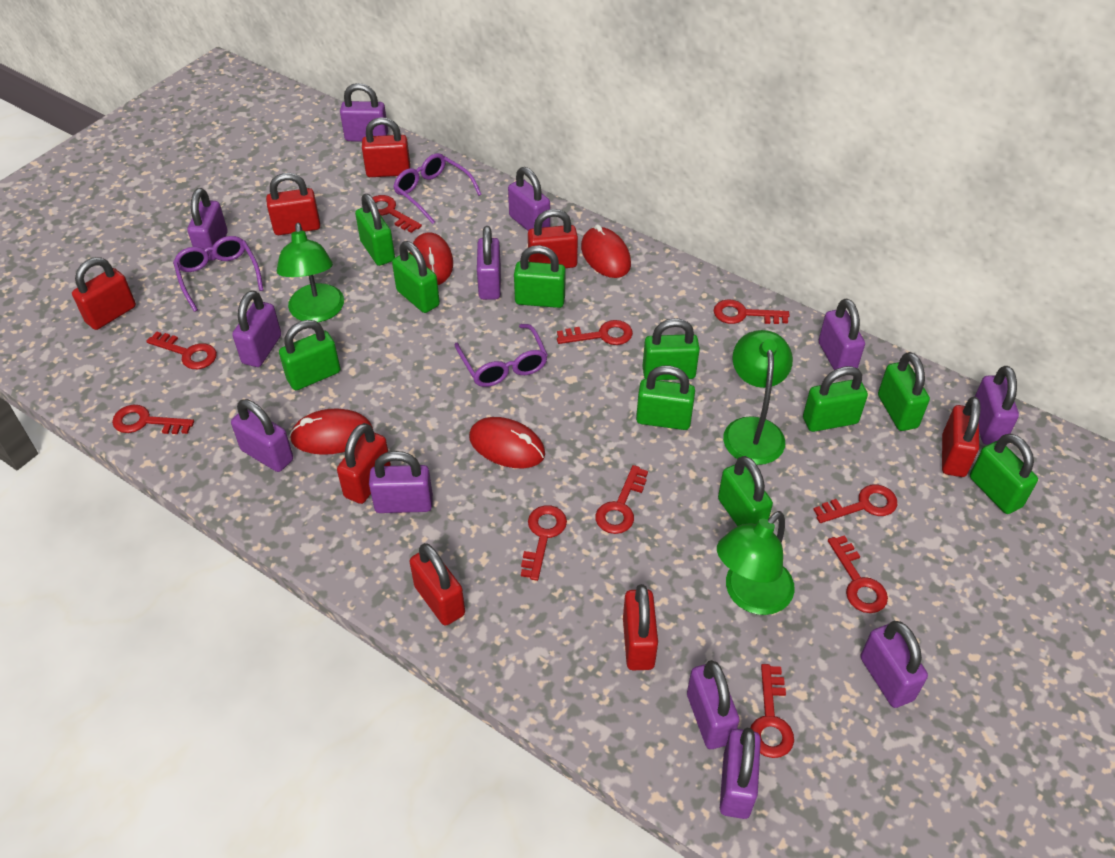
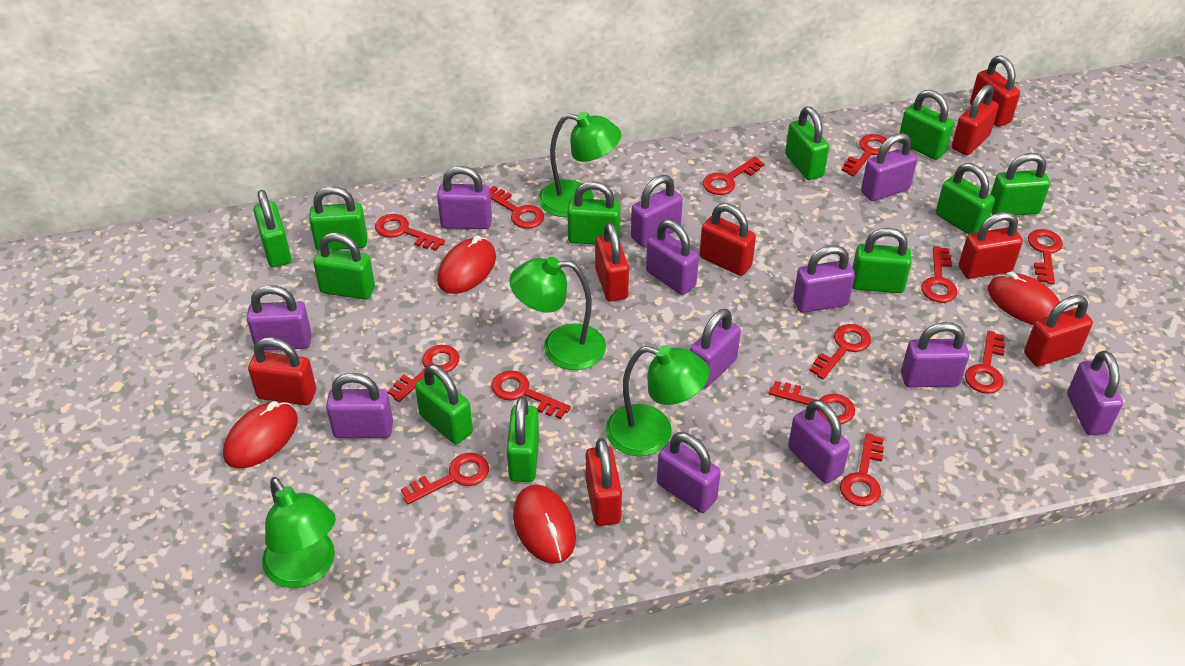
green lamp: [277,223,344,322] [717,511,795,615] [723,330,793,465] = 3 -> [262,477,336,588] [509,257,606,370] [538,112,621,217] [606,345,710,456] = 4
green padlock: [279,320,340,390] [355,194,395,266] [392,241,440,313] [514,245,565,308] [636,366,695,430] [643,318,700,380] [718,456,773,526] [803,366,868,432] [878,352,930,431] [970,434,1038,514] = 10 -> [253,190,291,267] [309,186,367,251] [313,233,375,300] [415,364,473,444] [507,396,539,482] [567,181,621,245] [785,107,829,180] [852,228,912,293] [899,90,954,160] [936,163,995,234] [991,153,1050,216] = 11
purple glasses: [173,236,263,312] [393,153,482,224] [455,324,548,387] = 3 -> none = 0
red key: [112,405,194,434] [146,332,217,369] [372,195,422,233] [521,505,567,581] [557,320,633,345] [595,465,648,534] [714,299,790,324] [750,664,794,758] [813,485,897,523] [828,535,888,613] = 10 -> [375,214,445,251] [388,345,459,402] [401,453,489,505] [490,186,544,229] [491,370,571,419] [703,157,765,195] [769,381,855,424] [810,324,871,379] [840,433,884,506] [841,134,891,176] [921,246,957,303] [965,331,1005,394] [1028,229,1063,284] = 13

